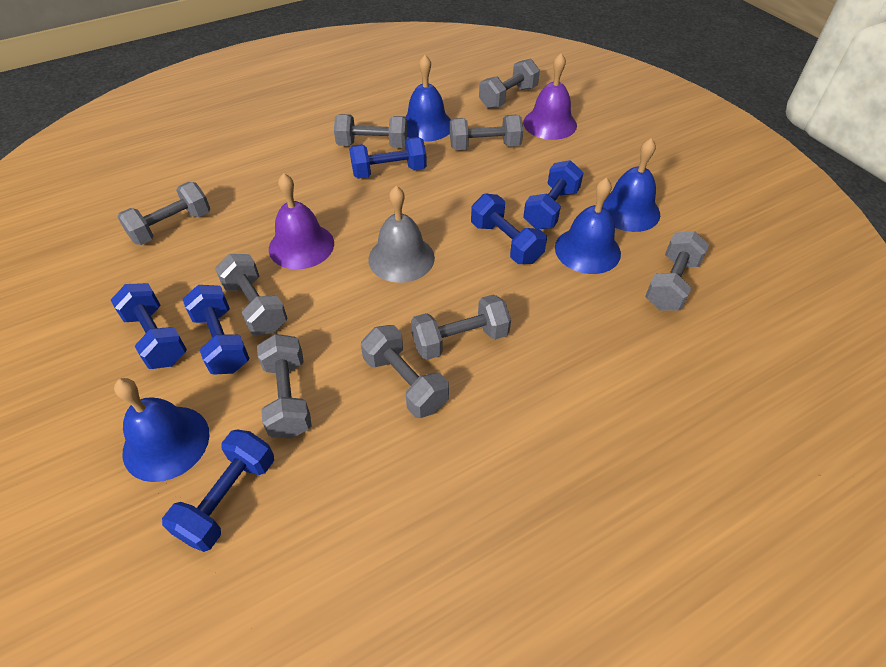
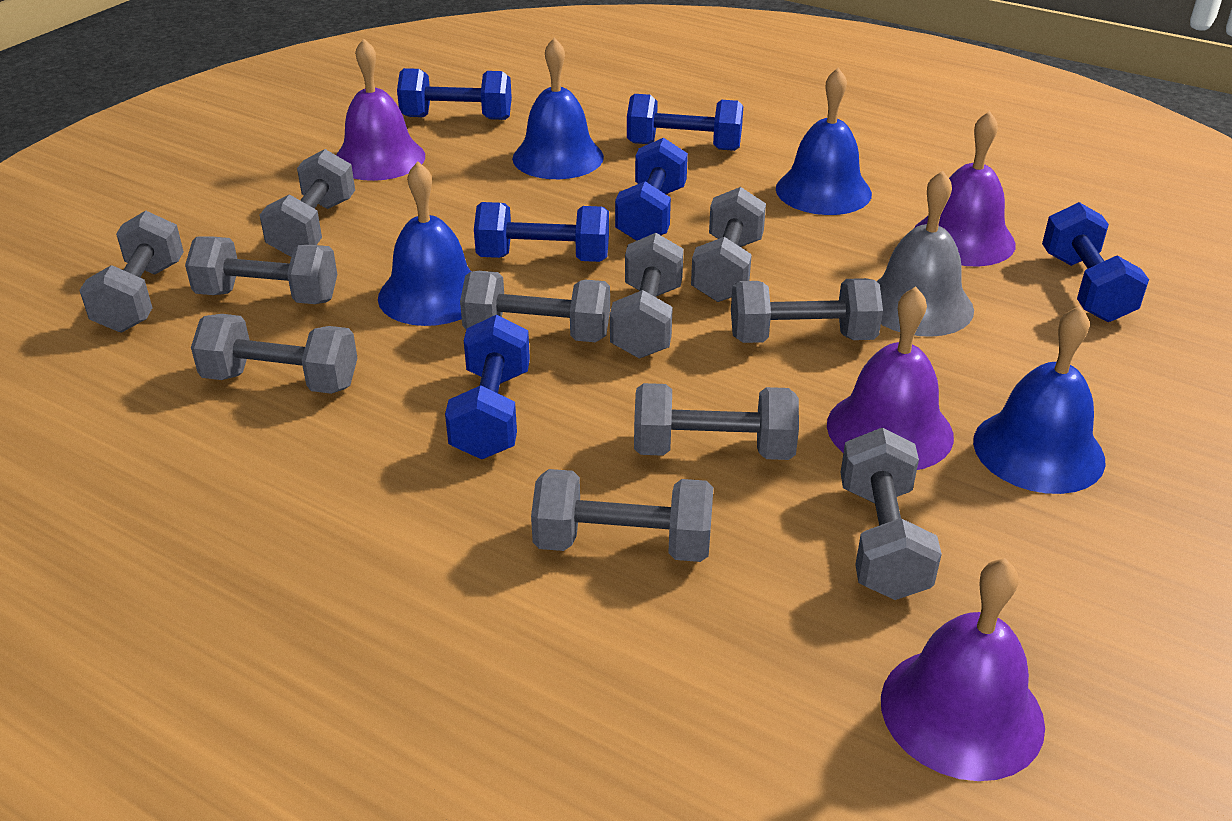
grey dumbbell: [117,182,210,245] [215,254,287,335] [257,334,312,439] [334,114,408,148] [361,325,449,418] [411,294,511,360] [450,115,523,150] [479,59,540,109] [645,231,709,311] = 9 -> [79,211,184,333] [185,236,338,304] [191,314,357,394] [260,149,355,257] [460,271,610,342] [531,469,713,562] [610,233,684,359] [634,383,799,460] [691,187,766,302] [731,278,883,343] [840,428,942,600] = 11
purple bell: [269,173,334,269] [523,53,577,140] = 2 -> [336,38,425,181] [827,287,954,470] [881,558,1045,781] [914,111,1016,266] = 4

